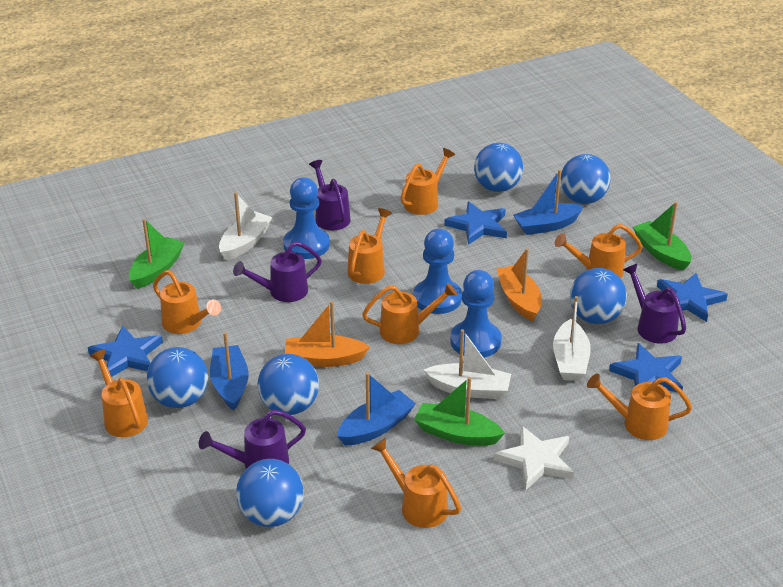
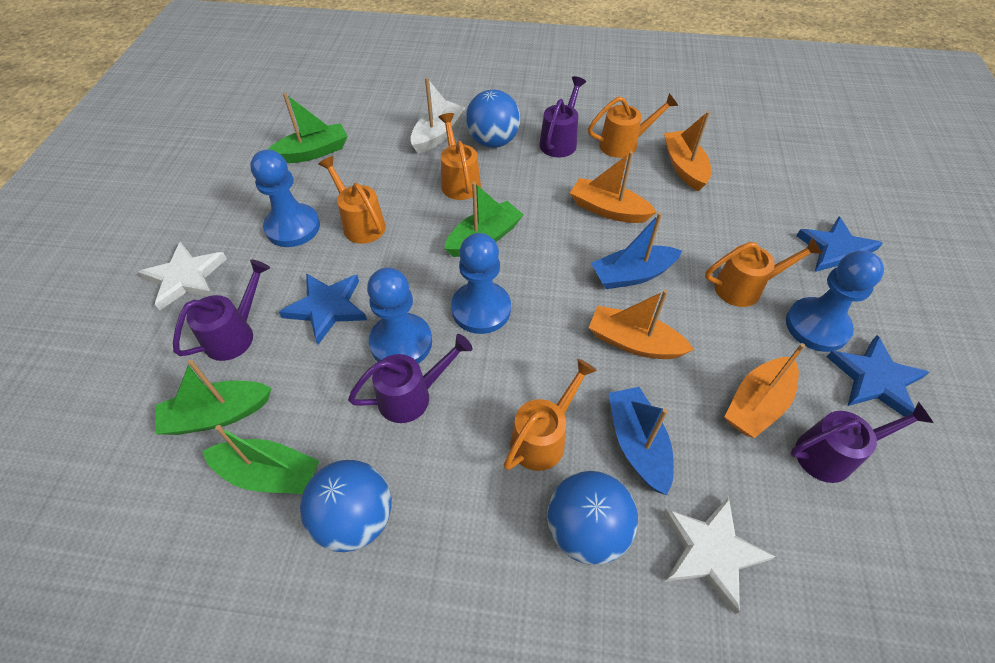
blue ball: [147,347,208,408] [236,459,304,527] [257,354,319,415] [474,143,523,192] [560,154,611,204] [570,268,627,324] = 6 -> [300,460,392,552] [466,90,520,148] [547,471,638,565] = 3
blue boat: [210,332,249,410] [337,372,416,445] [513,170,584,235] = 3 -> [591,212,682,289] [608,387,674,495] = 2
blue pawn: [283,177,330,259] [413,229,462,314] [450,270,501,358] = 3 -> [250,149,320,247] [367,268,432,364] [451,233,511,334] [786,250,884,352] = 4
blue star: [88,326,163,377] [444,202,507,245] [609,343,683,392] [657,273,728,322] = 4 -> [279,273,367,345] [796,217,883,272] [827,335,929,417] = 3
green boat: [129,219,185,289] [414,377,505,446] [633,202,691,271] = 3 -> [155,360,272,435] [202,425,319,494] [269,93,348,163] [444,182,524,257] = 4
orange boat: [285,301,370,367] [496,248,541,321] = 2 -> [570,151,656,223] [589,290,694,359] [664,111,711,191] [725,343,805,438] = 4
orange watering can: [90,349,148,437] [153,270,221,334] [347,208,392,284] [362,282,457,344] [371,438,461,528] [401,148,455,215] [555,224,643,278] [587,374,692,440] = 8 -> [318,156,386,244] [439,113,481,200] [504,359,597,471] [588,93,679,158] [705,237,823,307] = 5
white boat: [219,192,273,260] [424,329,511,399] [553,296,591,381] = 3 -> [410,77,466,154] = 1
white star: [494,425,574,490] = 1 -> [138,242,227,311] [663,496,776,614] = 2

